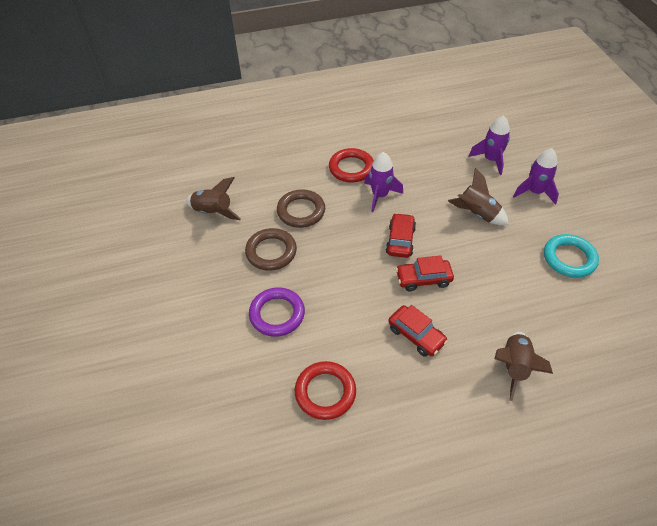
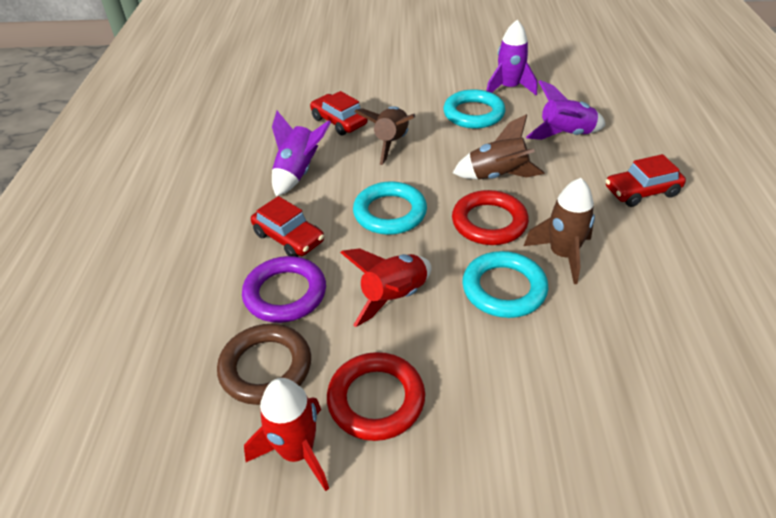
brown ring: [245,228,297,271] [277,189,325,228] = 2 -> [217,324,311,405] = 1
red rocket: none = 0 -> [244,378,329,491] [340,248,431,327] = 2
turquoise ring: [544,234,599,278] = 1 -> [353,181,427,235] [443,89,505,129] [462,251,548,318] = 3

